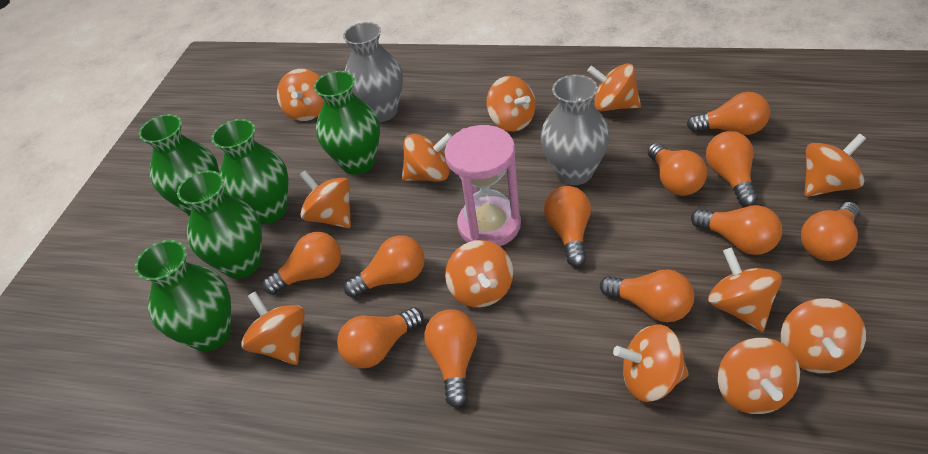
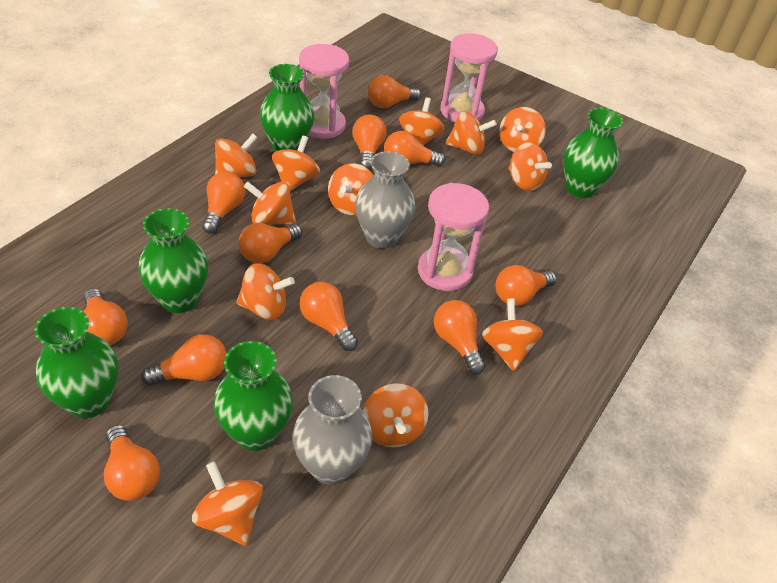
pink hourglass: [445,125,521,246] = 1 -> [299,44,349,139] [418,183,489,291] [440,33,498,122] = 3

